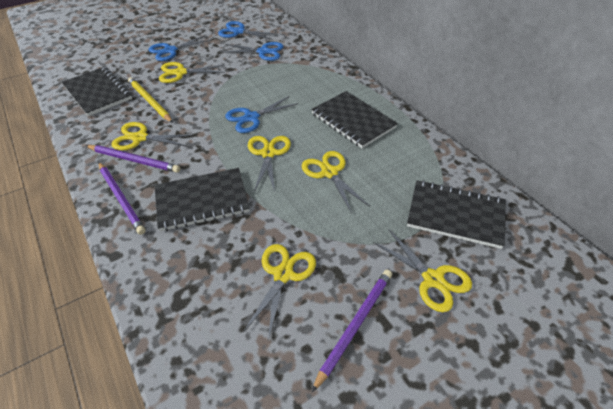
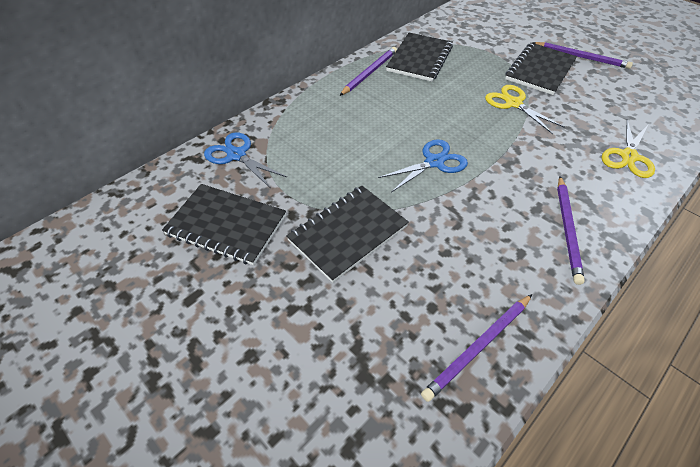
blue scissors: [149,35,211,61] [218,21,278,40] [221,42,284,61] [225,96,298,133] = 4 -> [204,132,287,187] [378,139,468,192] = 2
purple pencil: [86,145,180,173] [99,162,146,235] [312,270,392,392] = 3 -> [340,47,397,96] [421,294,532,402] [532,42,633,69] [557,176,585,285] = 4
yellow pencil: [128,77,173,123] = 1 -> none = 0
yellow scissors: [112,122,193,150] [159,62,225,83] [243,244,316,341] [248,136,291,192] [302,151,370,214] [373,229,472,312] = 6 -> [485,85,565,134] [601,120,655,178] = 2

